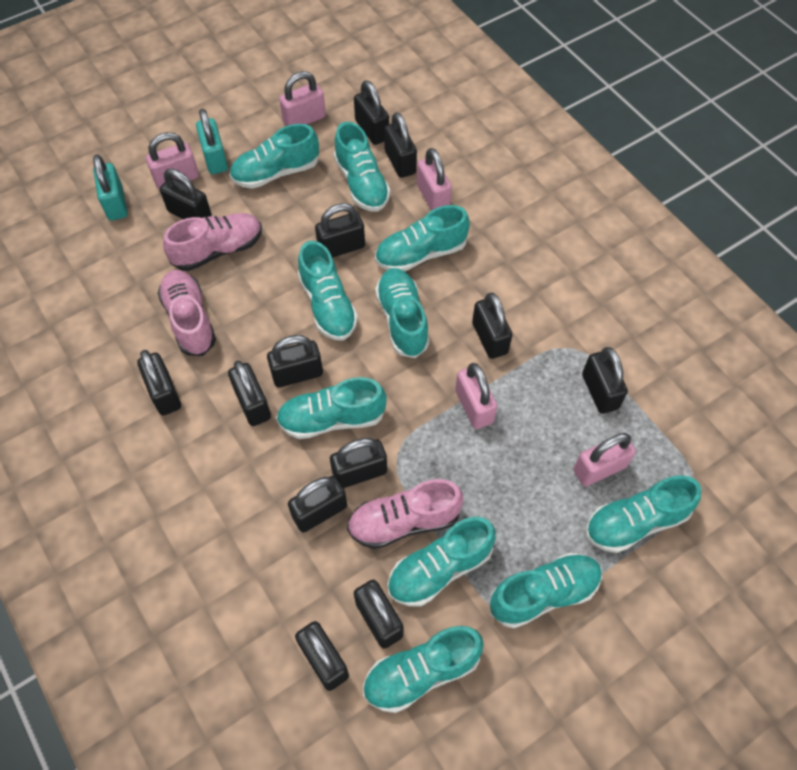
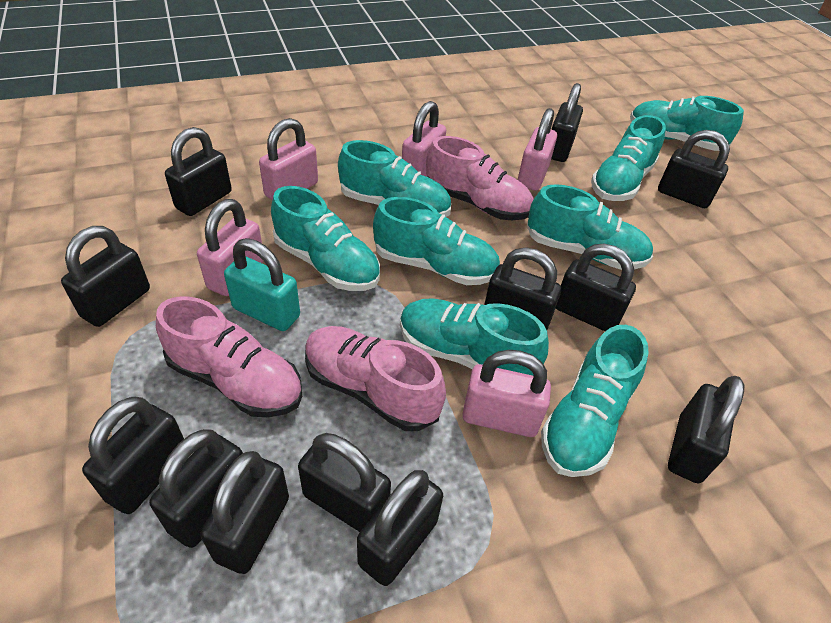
black padlock: [137,350,181,415] [160,168,212,219] [228,360,271,426] [267,335,323,388] [288,476,347,532] [295,621,349,691] [315,203,365,258] [330,438,387,488] [354,80,389,145] [354,580,403,649] [384,112,417,178] [472,293,512,359] [582,347,628,414] = 13 -> [61,226,150,327] [82,397,184,514] [149,429,243,548] [165,127,232,216] [200,451,289,574] [298,433,391,532] [357,470,443,586] [484,247,561,330] [551,83,583,162] [556,244,636,331] [658,130,730,208] [668,376,745,483] = 12
turquoise padlock: [93,154,127,220] [196,109,228,174] = 2 -> [224,238,300,331] = 1
turquoise shoe: [229,124,319,189] [276,377,387,439] [298,241,358,341] [334,122,390,212] [363,626,484,713] [375,205,470,271] [375,268,430,358] [387,517,496,607] [490,552,602,628] [586,475,701,553] = 10 -> [271,186,380,291] [338,140,451,217] [373,197,500,285] [400,298,549,376] [527,184,653,270] [541,325,648,477] [591,115,666,201] [630,96,744,151] = 8

